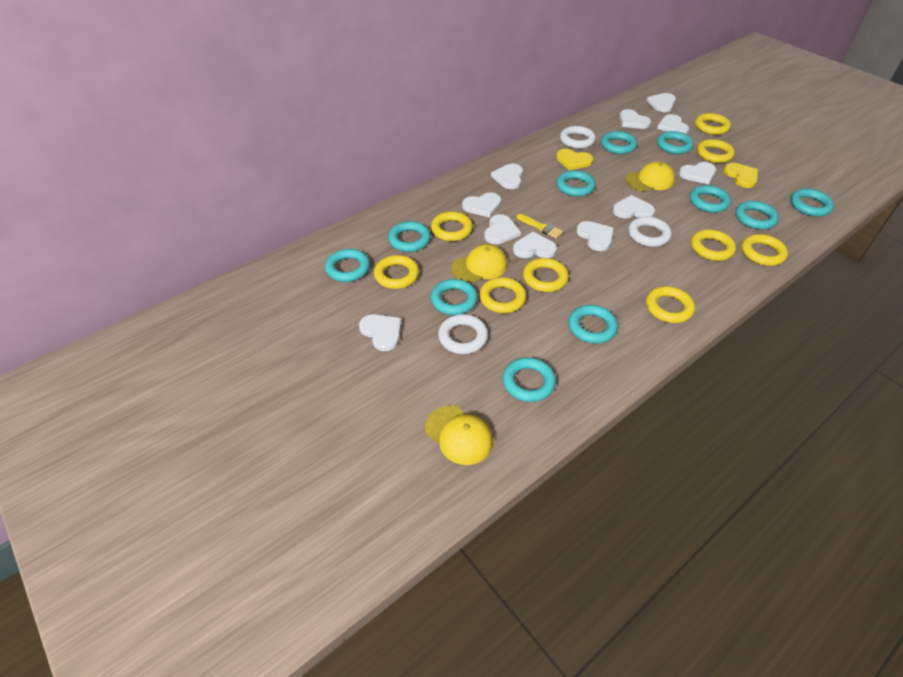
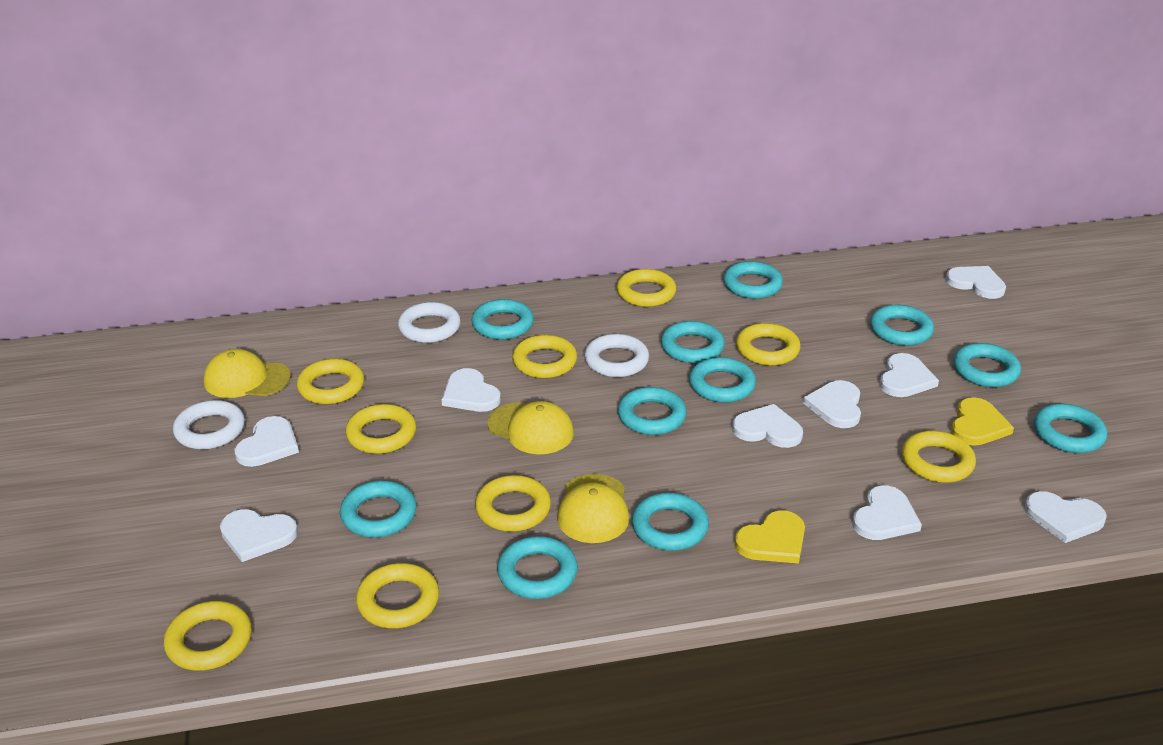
white heart: [359,314,401,351] [462,192,501,218] [484,214,521,244] [491,164,523,189] [513,232,557,258] [576,221,614,251] [613,195,655,218] [619,109,651,129] [647,93,676,112] [657,114,689,134] [679,162,716,184] = 11 -> [220,509,298,562] [234,416,299,467] [442,368,501,412] [732,404,803,448] [803,380,861,428] [852,485,922,540] [880,353,939,397] [946,266,1006,299] [1024,491,1107,543] = 9
yellow brush: [517,214,563,239] = 1 -> none = 0

